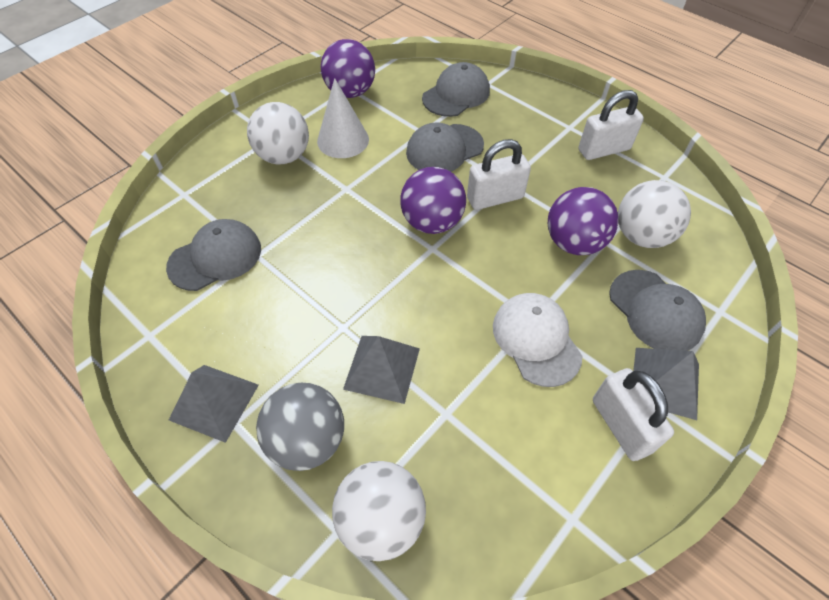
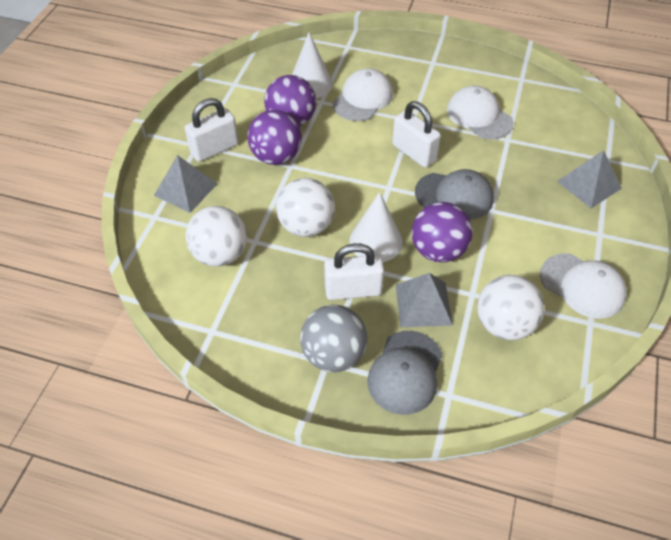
grey cap: [166,219,261,291] [406,122,484,172] [422,62,490,117] [609,270,706,351] = 4 -> [367,331,442,415] [415,169,494,220] = 2
white cap: [493,293,583,387] = 1 -> [333,68,393,121] [447,86,514,139] [540,253,627,319] = 3
white cone: [317,78,369,158] = 1 -> [292,32,333,98] [349,192,403,262] = 2

